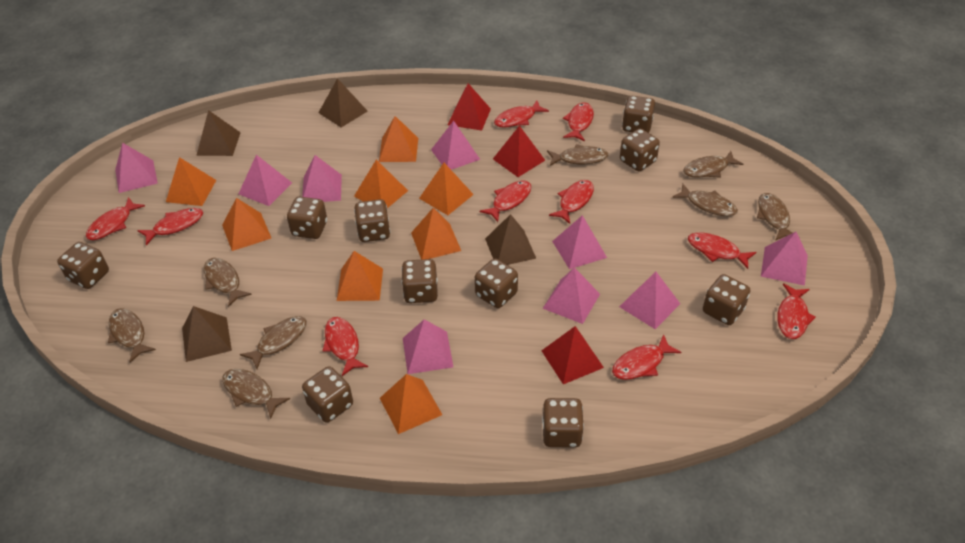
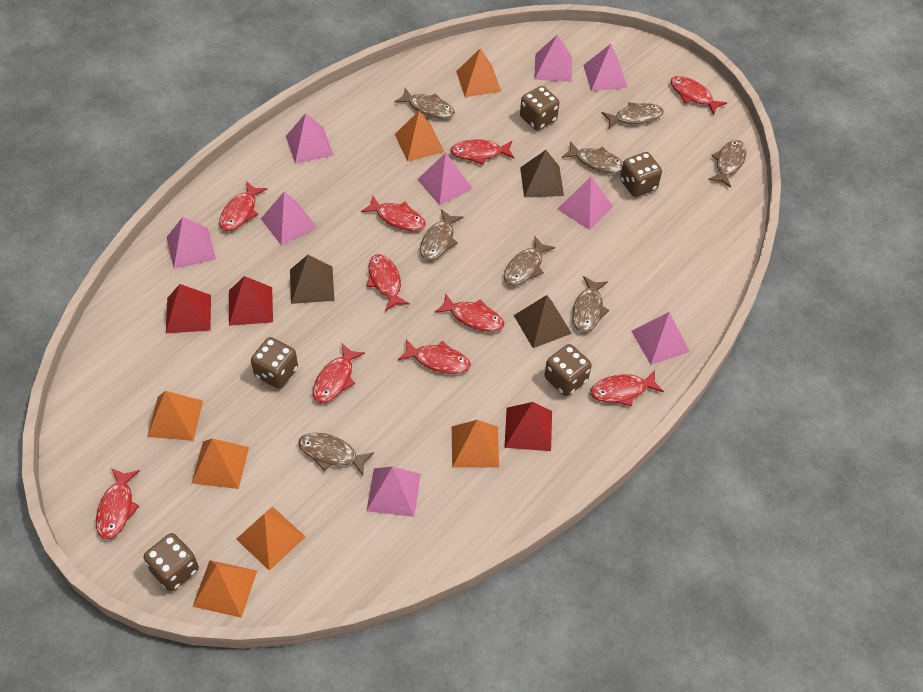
brown dice: [57,242,109,289] [287,197,327,239] [302,366,353,423] [354,199,390,242] [402,259,438,303] [475,258,518,308] [542,398,584,448] [620,129,660,171] [622,96,655,133] [703,274,750,325] = 10 -> [144,533,199,591] [251,337,298,389] [520,86,559,130] [545,344,592,396] [620,152,662,197] = 5
brown pyramid: [182,306,232,362] [196,110,241,156] [318,78,367,127] [485,214,536,265] = 4 -> [290,255,334,304] [514,295,572,348] [520,150,564,197] = 3
orange pyramid: [166,157,216,206] [222,198,271,251] [337,251,383,301] [354,160,408,208] [379,116,418,162] [380,374,442,434] [411,208,461,260] [419,163,474,215] = 8 -> [147,391,203,441] [192,438,249,489] [193,560,257,618] [236,506,305,571] [395,111,444,162] [452,420,499,468] [456,48,501,97] = 7

